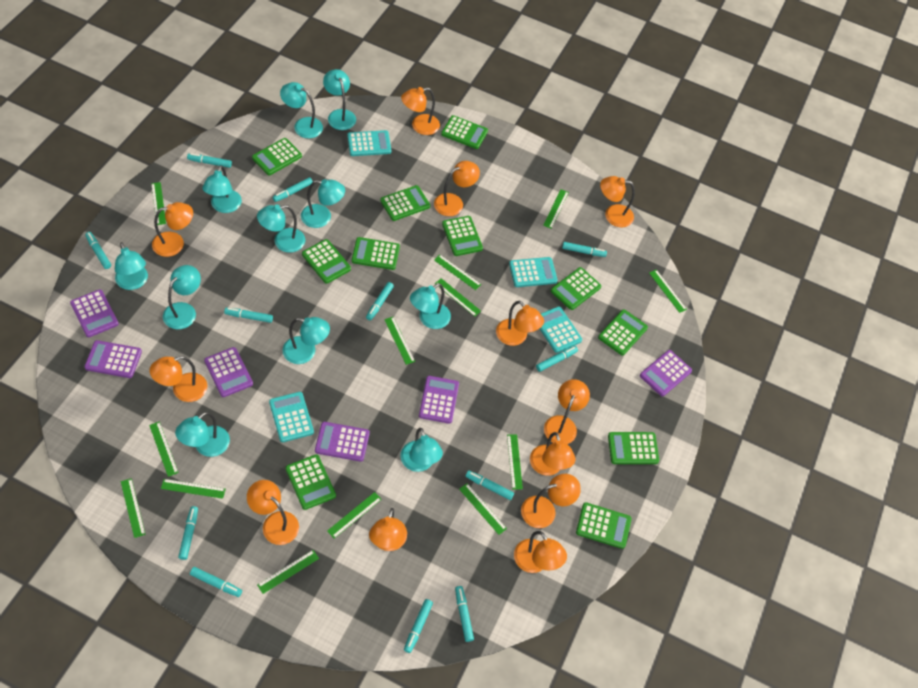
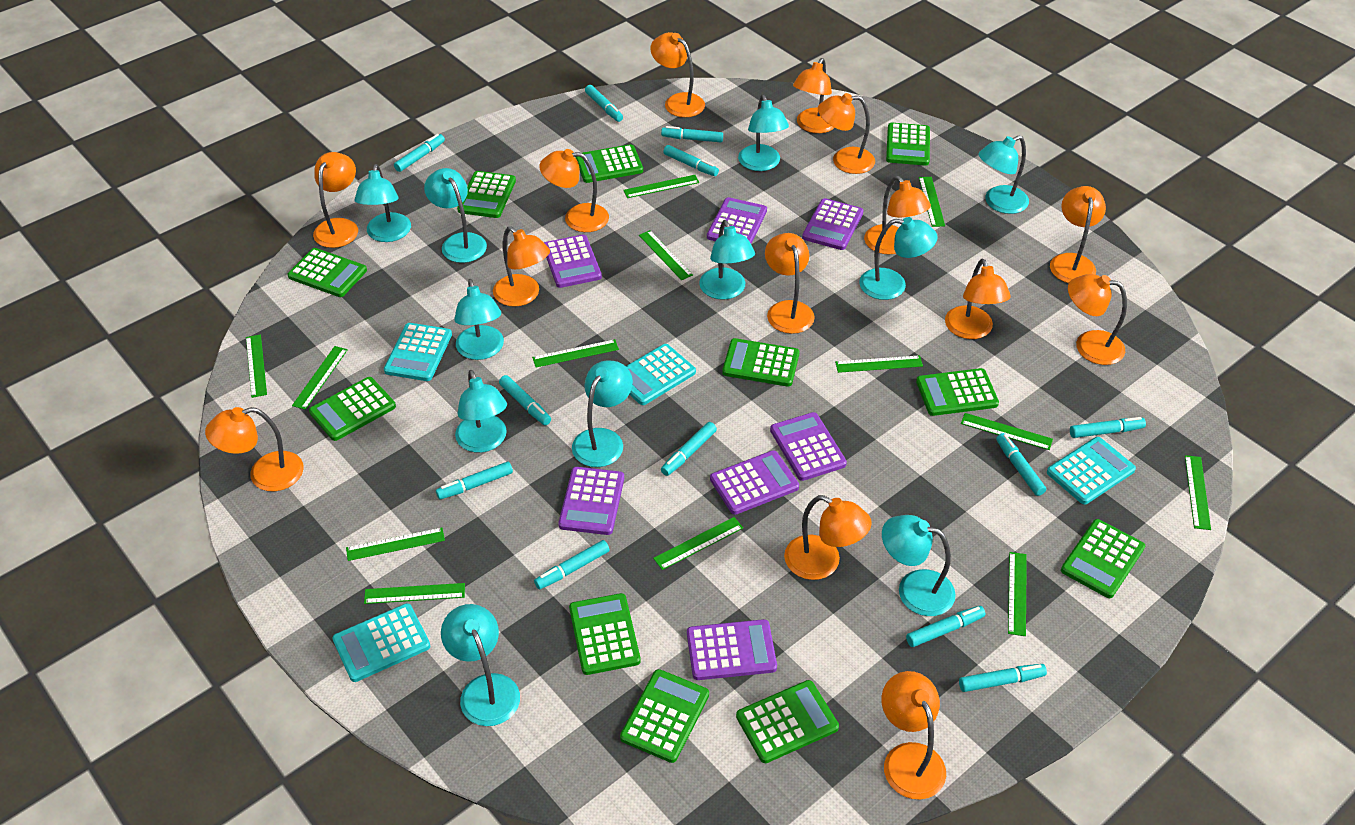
orange lamp: [150,356,207,402] [152,202,193,257] [247,480,299,545] [369,508,407,551] [401,87,440,135] [434,161,480,216] [496,300,544,346] [514,531,567,573] [521,474,581,528] [530,432,575,476] [544,379,590,444] [600,176,635,227] = 12 -> [205,407,304,491] [313,152,358,248] [493,226,550,307] [539,149,609,232] [650,32,705,117] [765,233,815,334] [784,495,872,580] [793,58,834,133] [818,93,875,174] [864,176,931,255] [882,671,946,800] [945,259,1011,339] [1050,186,1106,283] [1068,274,1127,365] = 14
purple calculator: [70,289,119,337] [84,340,142,378] [204,347,253,397] [315,422,370,462] [419,376,459,424] [640,350,692,397] = 6 -> [544,235,602,288] [558,467,624,535] [687,619,777,680] [707,197,767,244] [710,450,799,515] [770,412,847,481] [802,198,863,250] = 7

